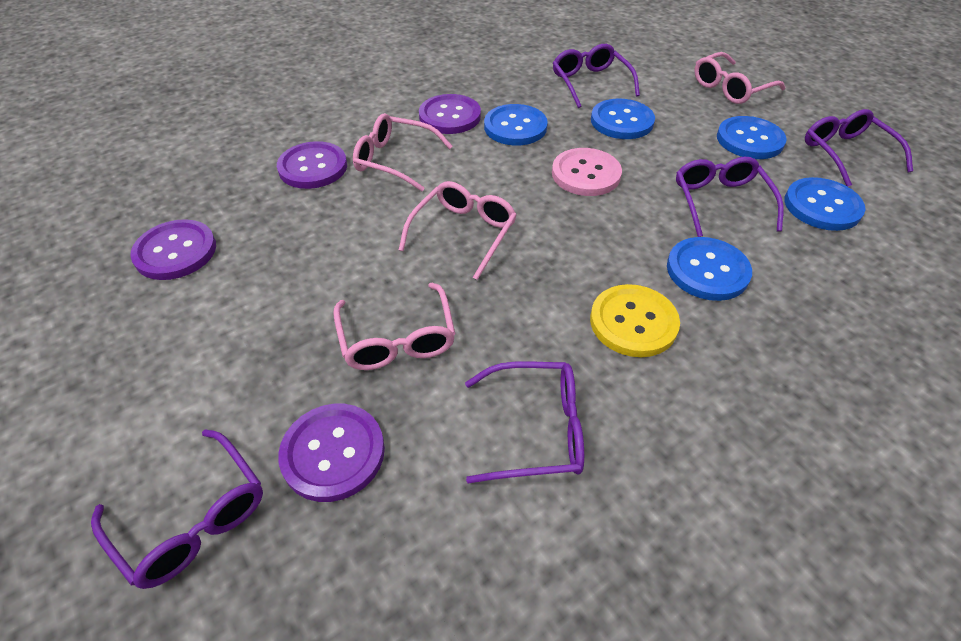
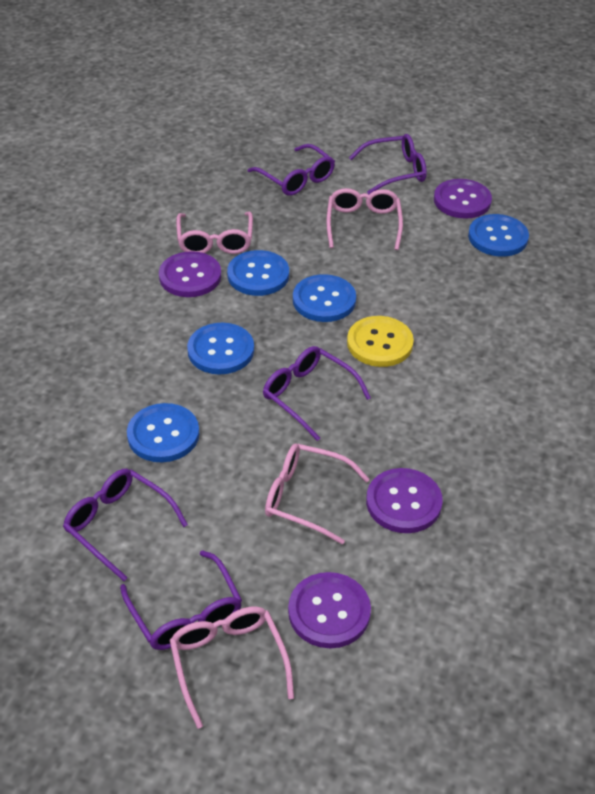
pink button: [552,148,622,196] = 1 -> none = 0

